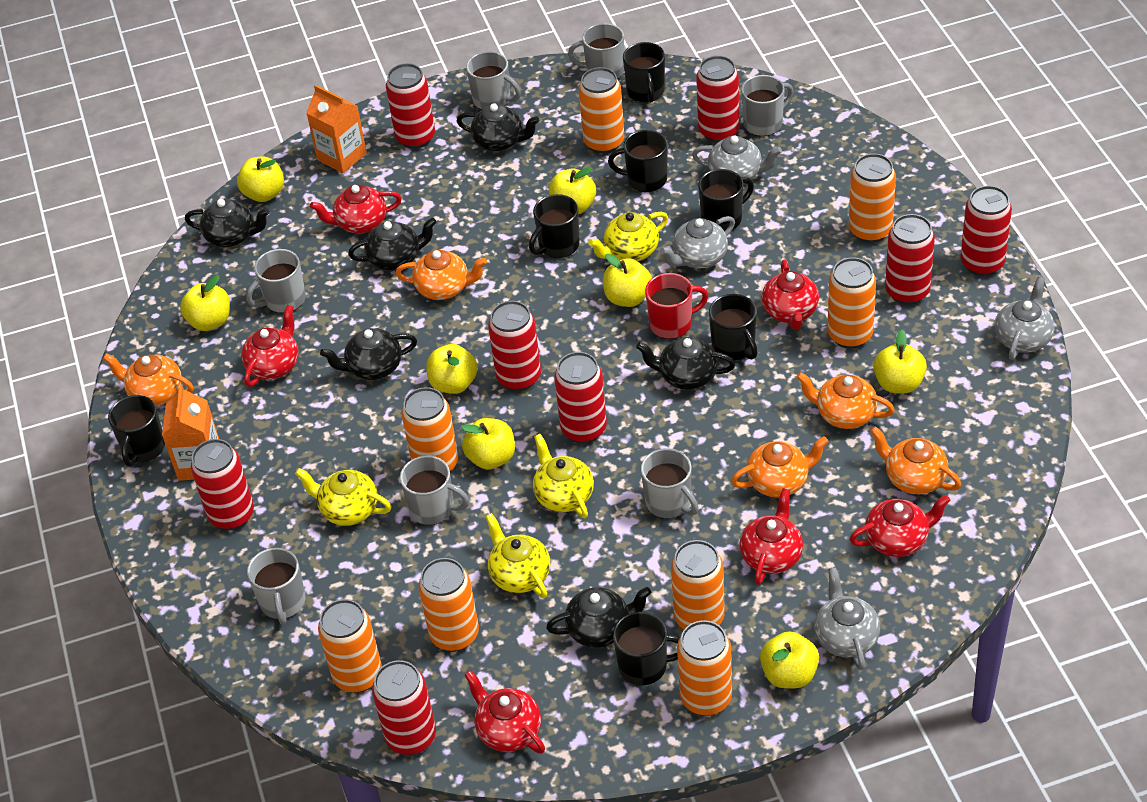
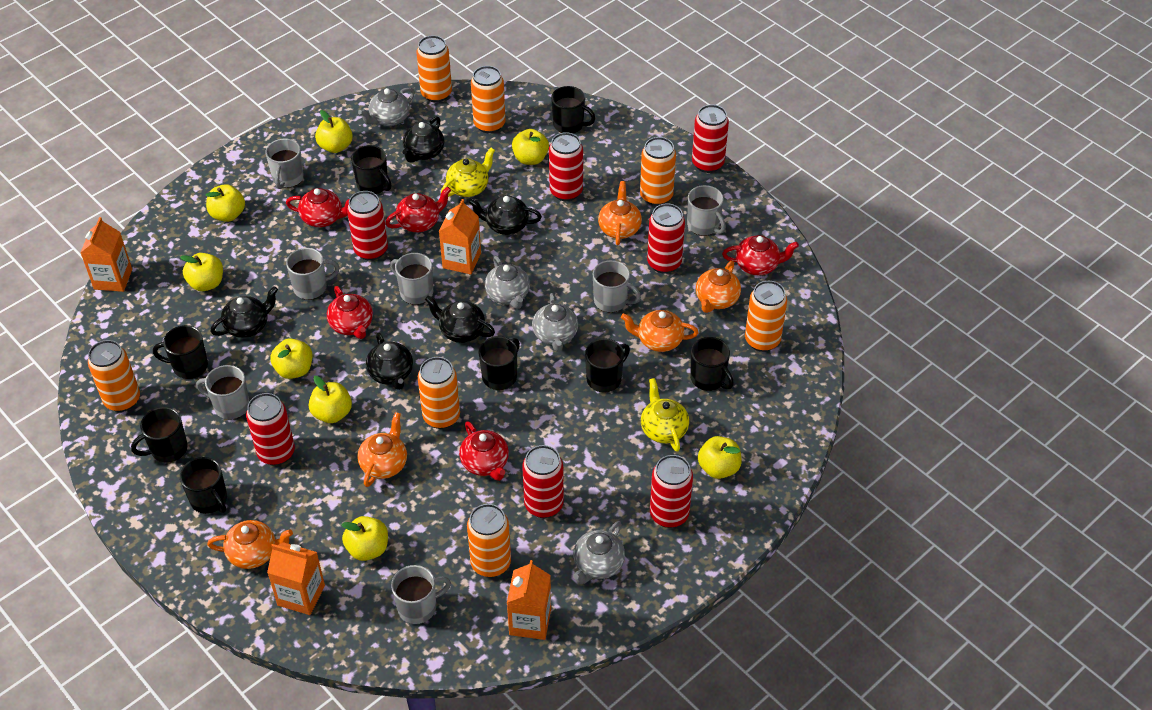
black mug: [108,395,165,466] [529,194,580,258] [608,130,668,192] [613,612,680,686] [623,42,665,103] [698,169,754,231] [709,294,758,361] = 7 -> [131,407,188,463] [153,325,208,379] [180,457,227,514] [351,145,392,194] [478,336,520,390] [551,86,596,134] [585,339,630,393] [690,337,734,391] = 8
black teapot: [185,199,270,247] [320,328,417,380] [348,217,436,270] [457,103,539,151] [546,587,651,648] [636,337,735,390] = 6 -> [210,286,278,338] [366,332,413,390] [402,116,444,163] [425,295,495,343] [469,195,542,235] = 5
orange can: [318,599,382,693] [402,387,458,472] [419,558,479,652] [579,67,624,154] [671,540,725,629] [677,620,732,716] [827,257,876,349] [849,153,896,243] = 8 -> [88,340,140,412] [416,35,452,103] [418,357,460,429] [467,504,511,577] [471,66,506,133] [640,137,676,206] [745,281,787,352] = 7
orange carton: [162,385,219,481] [306,84,367,173] = 2 -> [80,217,132,292] [267,542,325,615] [439,199,481,275] [507,560,551,640] = 4
red can: [191,439,254,530] [372,660,436,755] [386,63,435,149] [488,301,541,391] [554,352,607,443] [696,56,739,142] [885,214,935,305] [960,186,1012,276] = 8 -> [246,393,295,466] [347,191,388,261] [522,445,564,518] [549,132,583,201] [647,203,685,274] [650,455,693,528] [692,105,729,173] = 7
red mug: [645,273,709,339] = 1 -> none = 0
red teapot: [241,305,299,387] [310,185,402,233] [465,670,545,754] [740,488,803,585] [762,260,819,330] [849,495,951,557] = 6 -> [286,188,349,227] [327,286,373,339] [385,186,451,232] [459,421,509,481] [722,235,799,275] = 5
yellow teapot: [295,468,391,526] [485,513,550,598] [533,434,594,518] [588,212,668,261] = 4 -> [441,148,495,197] [641,378,689,452] = 2

